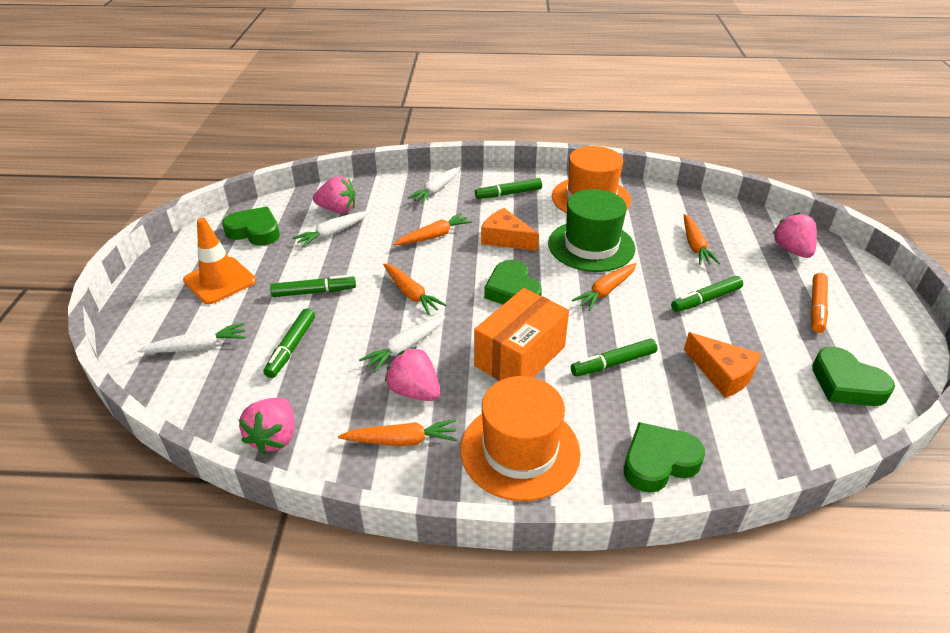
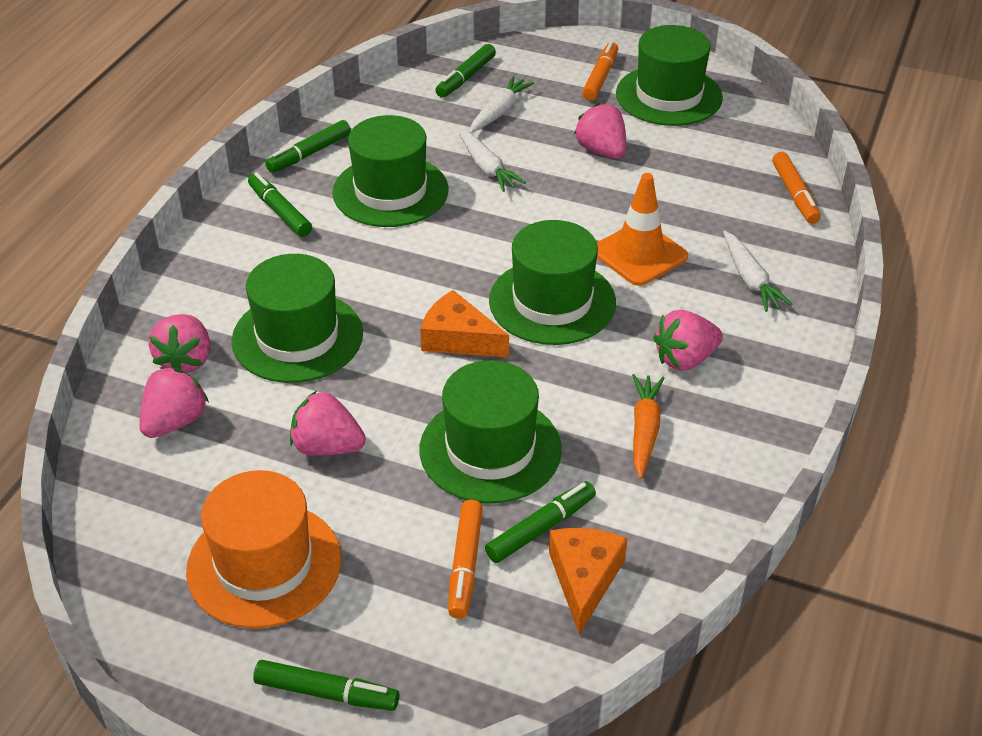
green hat: [548,189,635,272] = 1 -> [231,254,363,383] [332,115,449,227] [420,360,562,504] [489,220,616,345] [616,25,723,126] = 5
green heart: [222,207,280,246] [484,260,542,304] [624,422,705,493] [812,347,895,406] = 4 -> none = 0
orange box: [474,288,569,381] = 1 -> none = 0
orange carrot: [338,419,458,446] [383,263,446,315] [394,213,472,245] [572,263,637,311] [684,214,720,265] = 5 -> [632,374,664,479] = 1
orange hat: [461,376,581,501] [552,146,631,213] = 2 -> [186,470,341,629] = 1
orange marker: [810,273,828,333] = 1 -> [448,500,483,619] [582,41,618,100] [772,152,821,224] = 3
pink strawberry: [239,398,294,455] [313,176,356,214] [385,347,440,401] [772,212,817,258] = 4 -> [139,367,209,438] [149,314,210,373] [290,391,366,456] [574,103,626,159] [653,310,723,371] = 5
white carrot: [137,323,246,353] [292,211,370,247] [359,316,445,373] [408,167,460,204] = 4 -> [458,129,526,192] [470,76,534,133] [723,231,793,312] = 3

